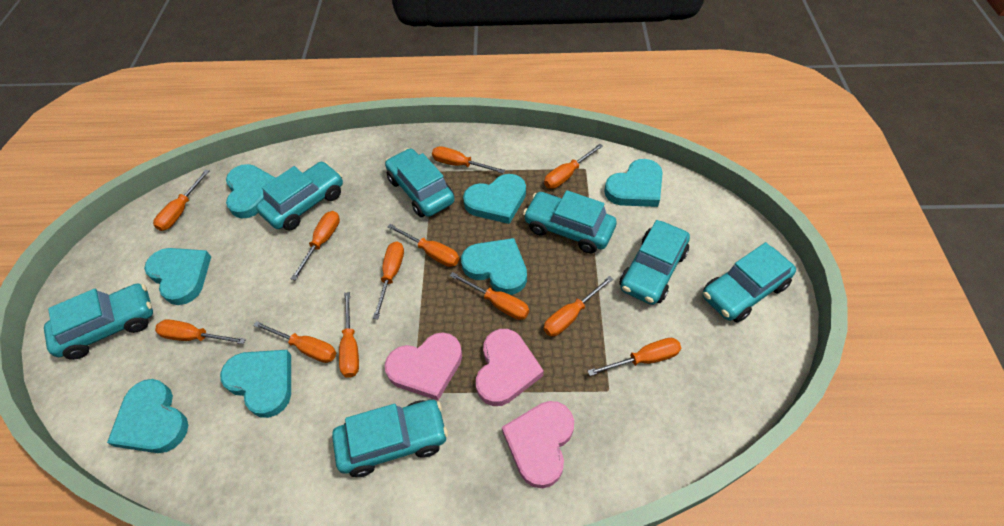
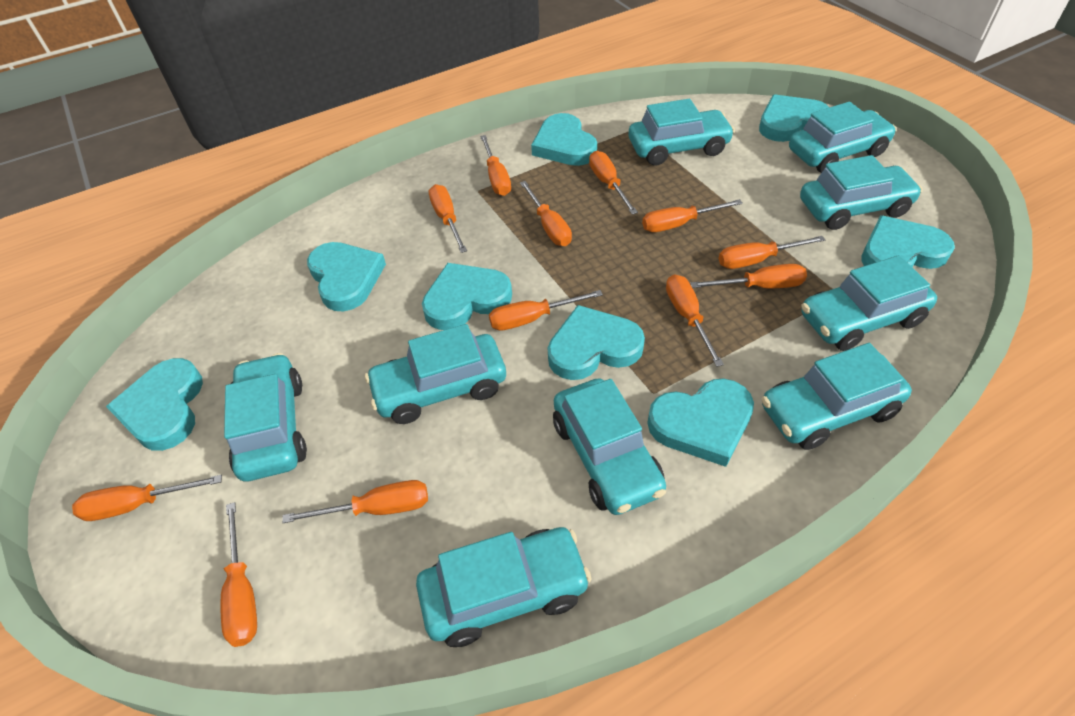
pink heart: [385,332,462,400] [476,329,544,406] [502,401,574,488] = 3 -> none = 0
turquoise car: [44,284,153,360] [256,161,343,231] [332,400,448,477] [385,148,454,217] [523,190,617,253] [619,220,690,305] [703,242,796,322] = 7 -> [224,353,307,481] [365,324,506,424] [416,527,591,647] [553,378,666,515] [629,99,735,166] [762,343,912,450] [789,102,897,173] [800,155,923,230] [801,255,937,351] = 9
turquoise heart: [107,379,188,453] [144,248,211,305] [220,350,291,418] [226,164,275,218] [461,238,527,295] [463,174,526,224] [604,159,663,207] = 7 -> [106,358,203,451] [307,242,386,311] [422,263,512,330] [531,113,597,166] [548,305,645,380] [647,379,754,467] [759,94,829,142] [862,215,955,269] = 8

